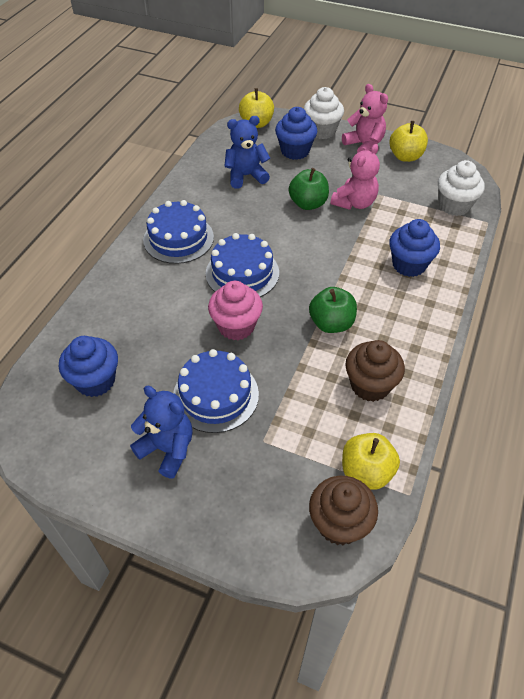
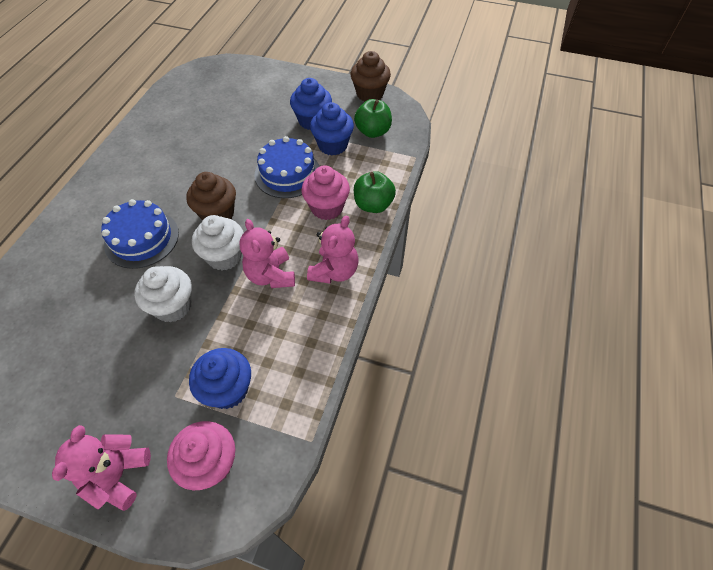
blue cake: [143,200,214,264] [173,349,259,433] [206,233,279,297] = 3 -> [101,199,179,269] [254,136,320,198] = 2
blue teddy bear: [130,386,193,478] [224,116,270,189] = 2 -> none = 0
pink cupcake: [208,281,263,340] = 1 -> [167,421,235,490] [301,165,350,220] = 2
pink teddy bear: [330,144,380,210] [342,84,388,153] = 2 -> [52,425,151,511] [239,219,295,288] [307,216,358,284] = 3
yellow apple: [239,88,274,128] [342,433,400,490] [390,121,428,162] = 3 -> none = 0

